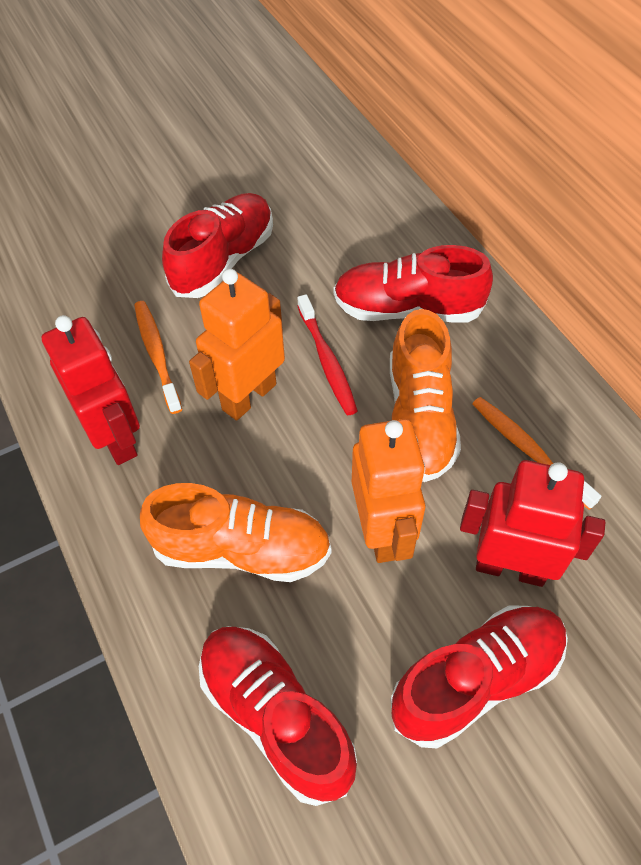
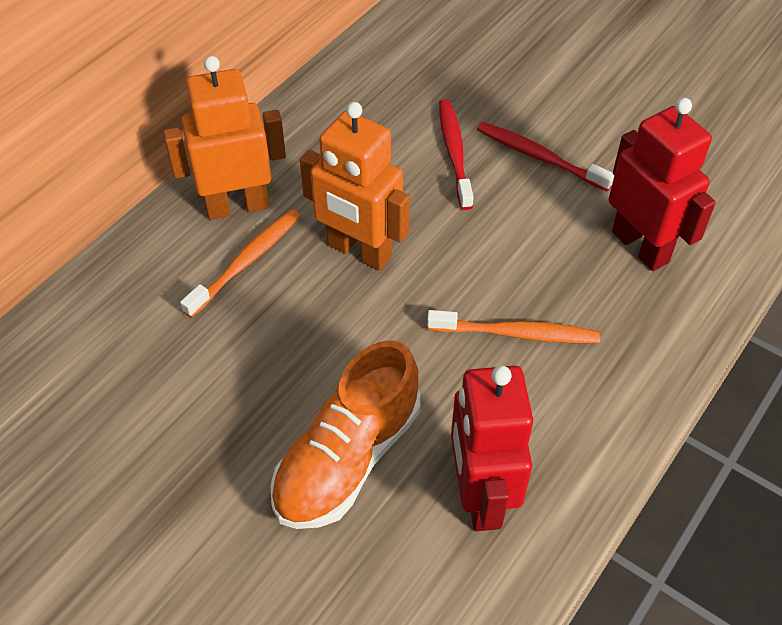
orange shoe: [140,483,332,582] [390,309,461,482] = 2 -> [270,340,420,529] = 1
red shoe: [162,193,273,298] [199,626,357,806] [334,245,493,322] [390,605,568,748] = 4 -> none = 0
red toothbrush: [298,294,358,415] = 1 -> [439,99,474,210] [477,122,614,192] = 2

